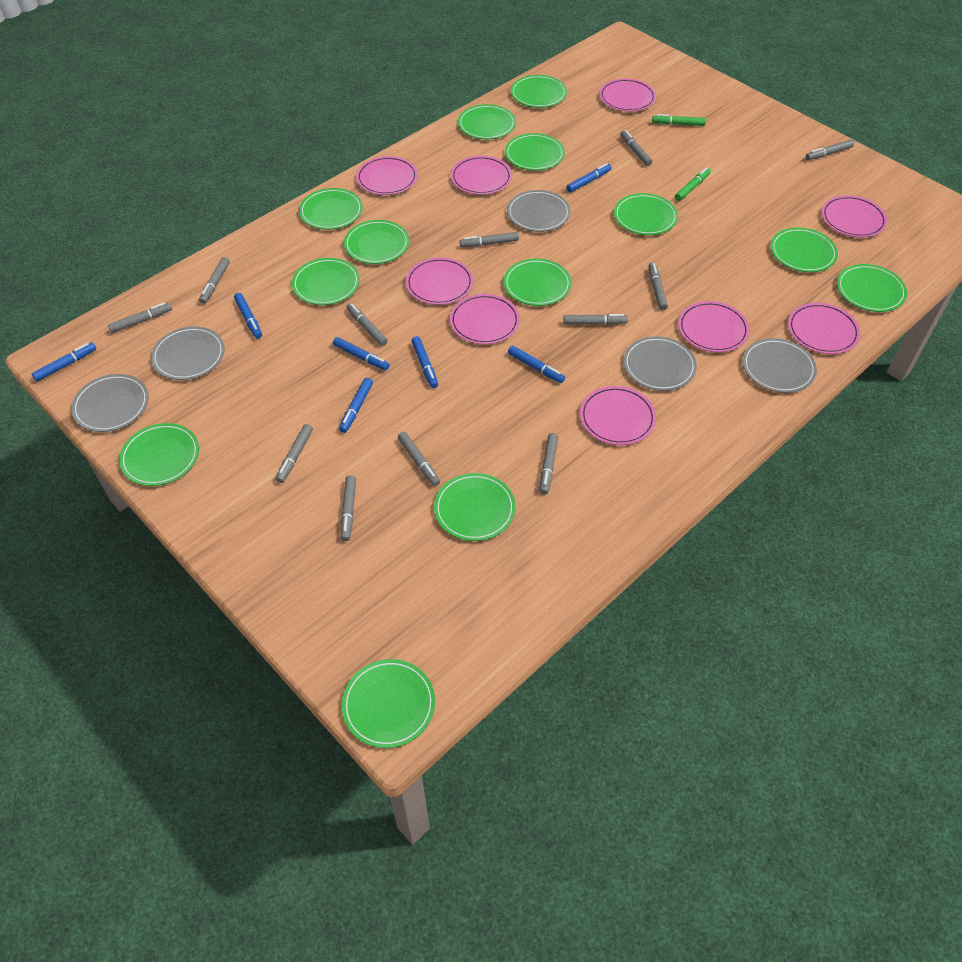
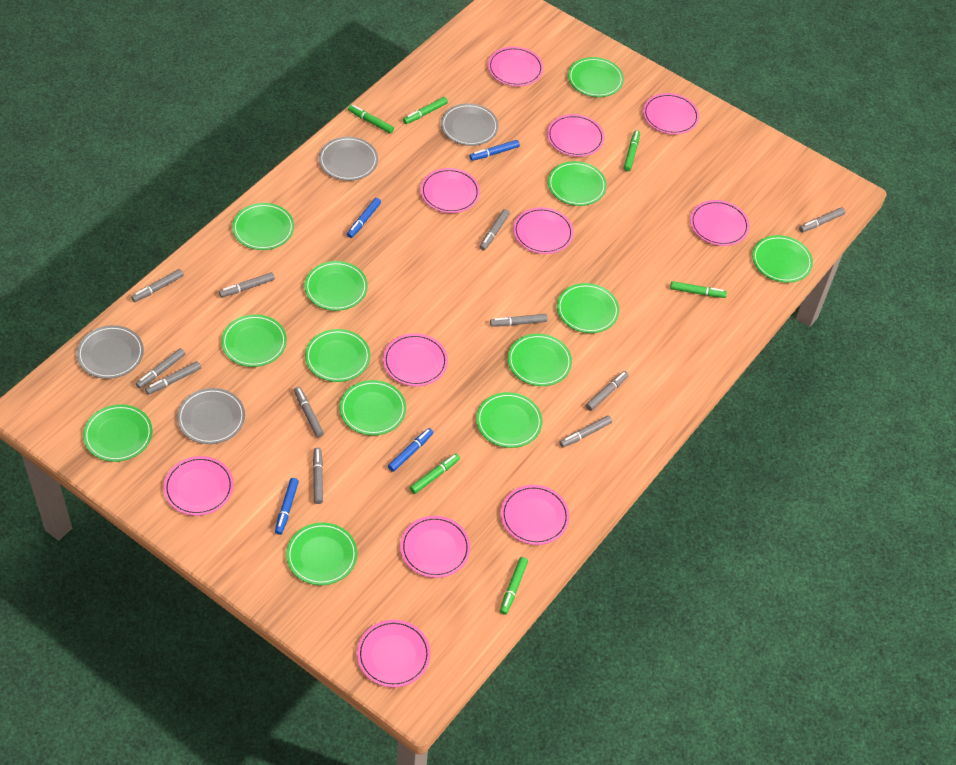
blue marker: [32,342,96,381] [234,293,262,339] [333,337,390,370] [339,378,373,433] [411,336,438,388] [508,346,565,383] [566,163,612,192] = 7 -> [275,478,299,535] [347,198,381,238] [388,428,433,472] [470,140,520,161] = 4
green marker: [652,114,706,126] [675,167,711,201] = 2 -> [348,105,394,134] [403,97,448,124] [410,454,460,494] [500,557,528,615] [624,130,640,171] [670,281,727,298] = 6
grey marker: [108,302,172,333] [199,257,230,304] [276,424,313,483] [341,475,356,541] [346,303,387,346] [398,432,440,486] [460,232,519,247] [540,433,558,494] [563,314,628,325] [620,130,652,166] [648,262,668,310] [806,139,854,160] = 12 -> [131,269,184,302] [136,348,185,389] [145,361,201,395] [219,272,275,297] [294,387,324,437] [313,448,323,504] [480,209,510,251] [490,314,548,327] [559,415,612,448] [586,371,629,411] [799,207,845,233] = 11
grey plate: [71,374,149,432] [151,326,225,380] [507,190,571,232] [623,336,697,391] [743,338,817,393] = 5 -> [77,325,144,379] [177,388,245,444] [319,137,378,181] [441,103,499,146] = 4
pink plate: [356,156,418,195] [406,257,473,305] [450,294,520,344] [451,156,512,195] [580,386,656,445] [599,78,656,112] [678,301,750,352] [788,303,860,354] [821,195,887,238] = 9 -> [164,456,234,516] [357,620,431,688] [383,333,448,386] [400,516,471,578] [420,168,480,213] [488,47,544,86] [501,485,570,545] [513,207,574,254] [547,114,605,157] [643,93,700,134] [690,200,750,246] = 11

